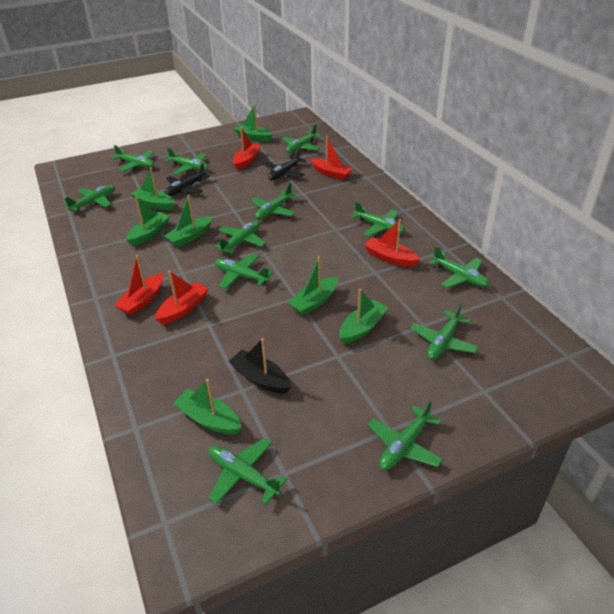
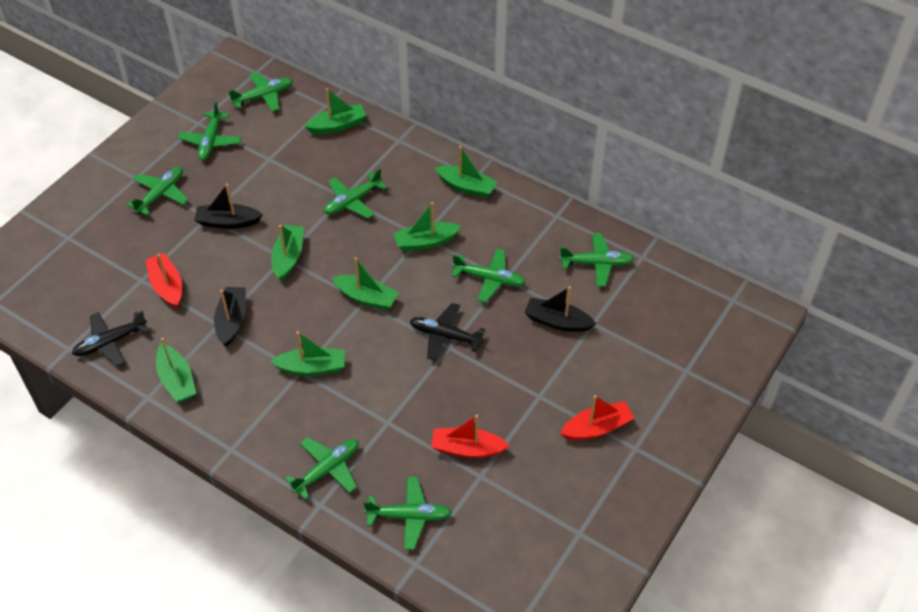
black boat: [229,338,291,393] = 1 -> [194,184,263,229] [214,287,246,347] [525,286,596,332] = 3
green plane: [64,185,115,211] [111,145,155,172] [165,148,209,175] [209,438,288,504] [214,221,266,254] [215,254,273,289] [251,183,298,219] [282,124,322,153] [351,202,405,237] [368,400,443,470] [410,303,479,360] [429,246,489,288] = 12 -> [127,167,189,215] [178,101,241,161] [229,72,292,112] [285,437,359,499] [324,168,387,218] [363,477,452,550] [452,248,525,303] [559,233,634,287] = 8
red boat: [114,255,163,315] [155,270,209,325] [233,127,261,170] [311,135,353,180] [364,219,420,267] = 5 -> [146,253,182,308] [431,415,510,458] [560,395,634,440] = 3

